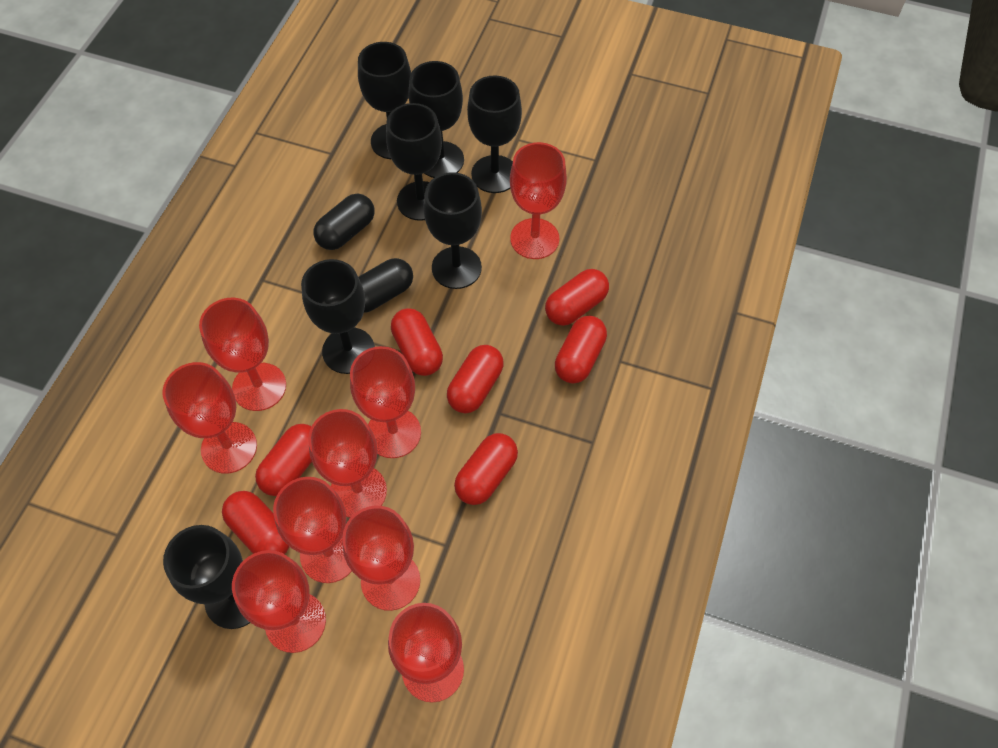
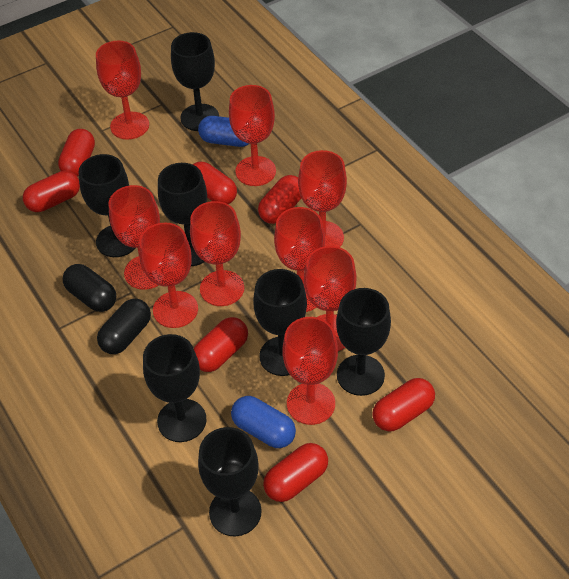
blue capsule: none = 0 -> [198,116,249,147] [231,396,296,448] = 2

